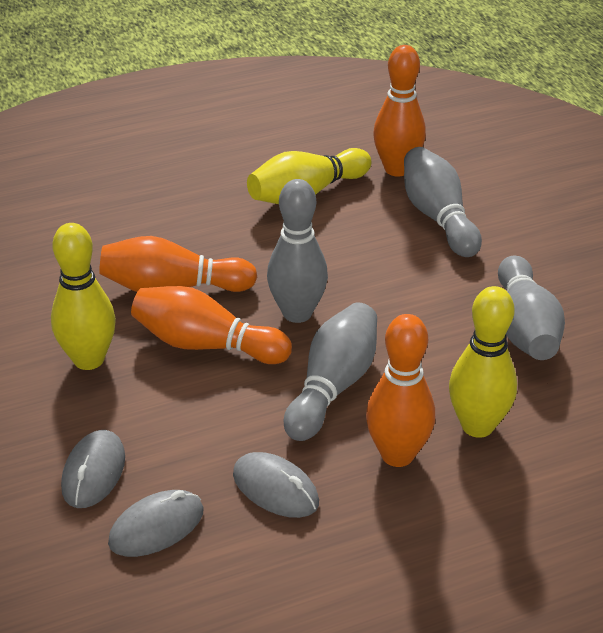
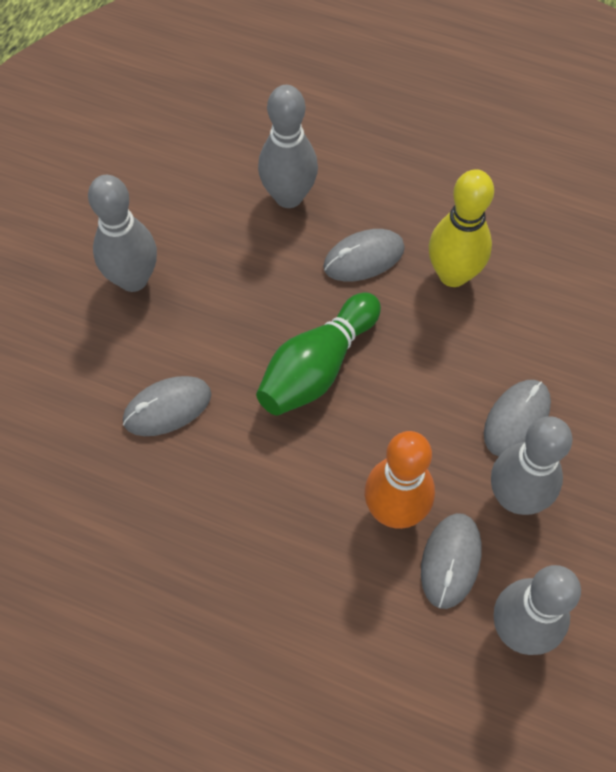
green bowling pin: none = 0 -> [256,293,381,416] = 1
grey mouse: [61,430,125,508] [108,490,204,557] [233,452,319,518] = 3 -> [123,376,211,436] [323,229,405,281] [421,513,482,609] [484,380,551,456] = 4
orange bowling pin: [99,236,257,292] [131,286,292,364] [366,314,435,467] [373,45,426,176] = 4 -> [364,431,435,529] = 1
yellow bowling pin: [51,223,116,370] [247,148,371,204] [449,286,517,438] = 3 -> [429,169,494,287] = 1

